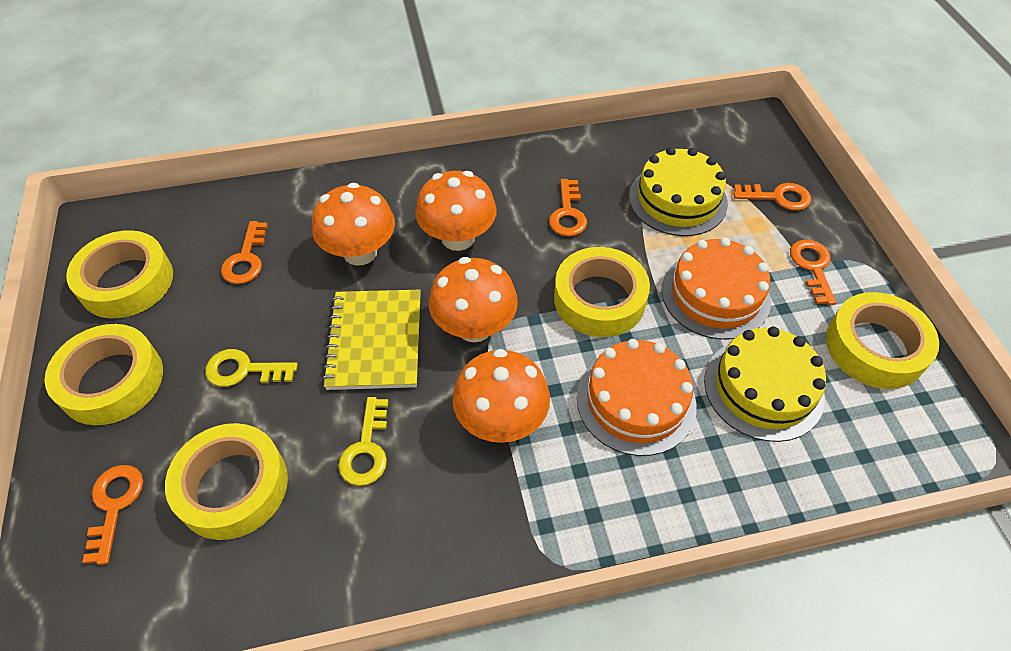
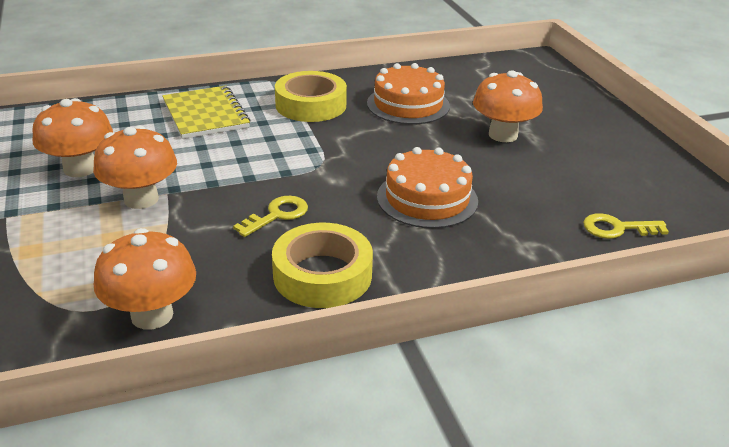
orange key: [83,465,143,565] [221,221,268,284] [549,179,587,236] [733,183,811,211] [790,240,837,305] = 5 -> none = 0
yellow cake: [629,147,728,236] [704,326,826,442] = 2 -> none = 0
yellow tape: [44,324,163,425] [66,230,173,318] [165,423,288,540] [554,247,650,337] [826,292,939,389] = 5 -> [272,223,373,308] [275,71,347,122] = 2

